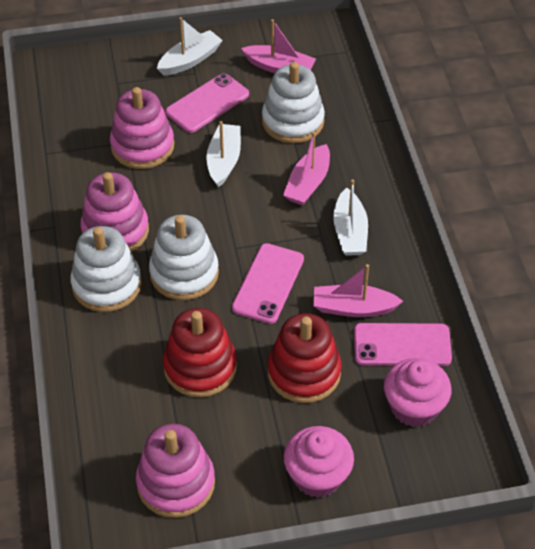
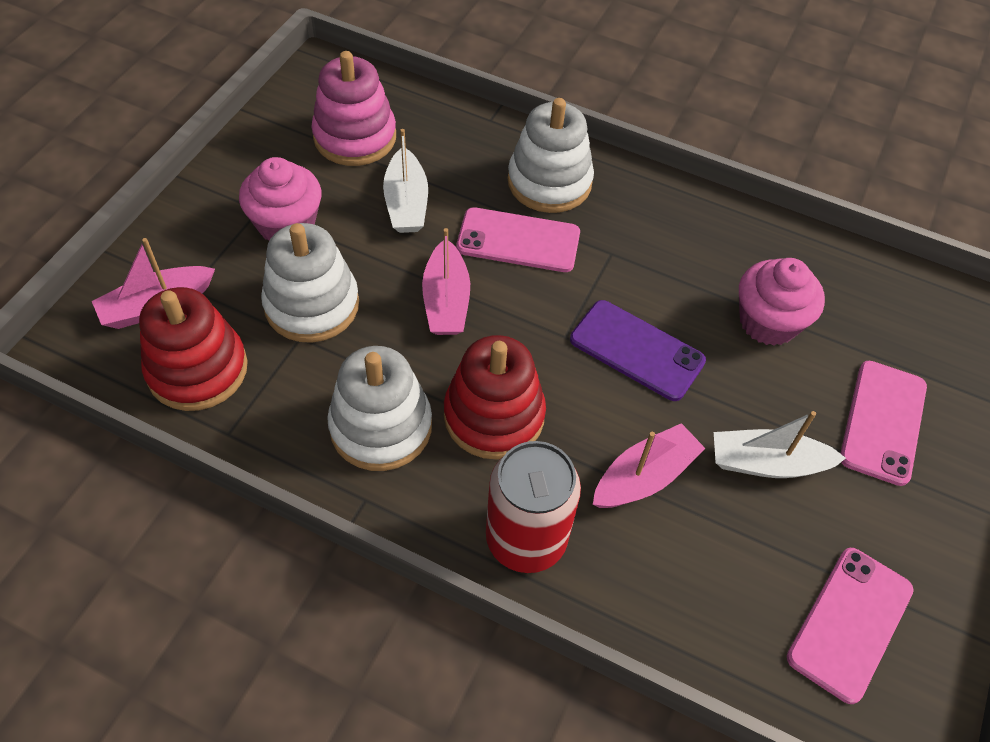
pink stacking toy: [80,172,149,252] [110,87,174,169] [136,424,215,518] = 3 -> [311,51,396,166] = 1
purple phone: none = 0 -> [570,300,706,401] = 1
red can: none = 0 -> [486,441,581,573] = 1
white boat: [157,17,223,75] [206,121,241,187] [333,179,368,256] = 3 -> [383,129,428,233] [714,411,846,478] = 2

